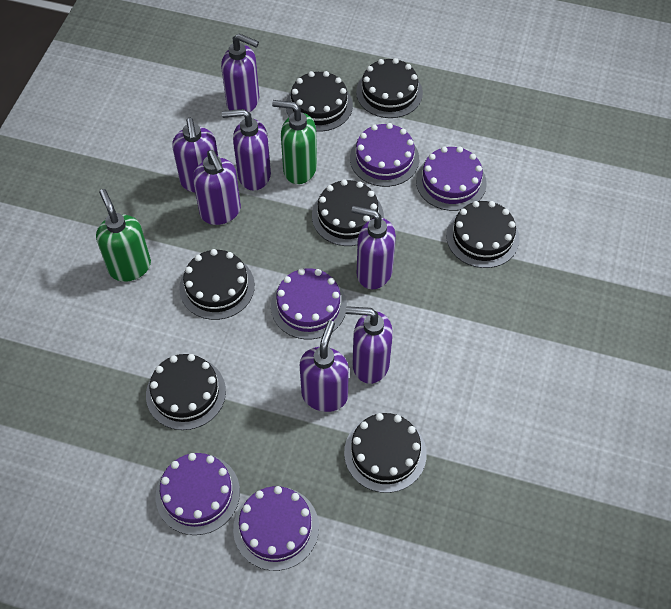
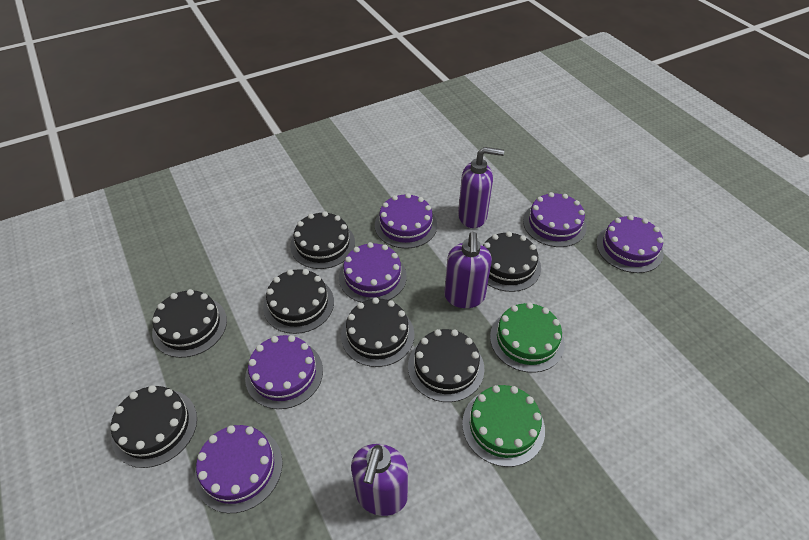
green cake: none = 0 -> [462,385,545,467] [490,302,565,373] = 2
green soap dispenser: [96,189,151,282] [272,100,317,184] = 2 -> none = 0
purple cake: [156,453,240,535] [233,486,319,571] [271,268,347,339] [350,123,419,187] [416,146,487,211] = 5 -> [194,425,283,513] [245,335,323,409] [339,242,407,302] [375,193,437,249] [523,192,587,247] [596,215,664,273] = 6
purple soap dispenser: [172,118,218,193] [193,150,241,225] [221,33,259,113] [222,109,271,191] [300,321,349,412] [346,306,393,384] [352,206,396,289] = 7 -> [351,444,408,516] [444,232,492,308] [458,147,504,228] = 3

